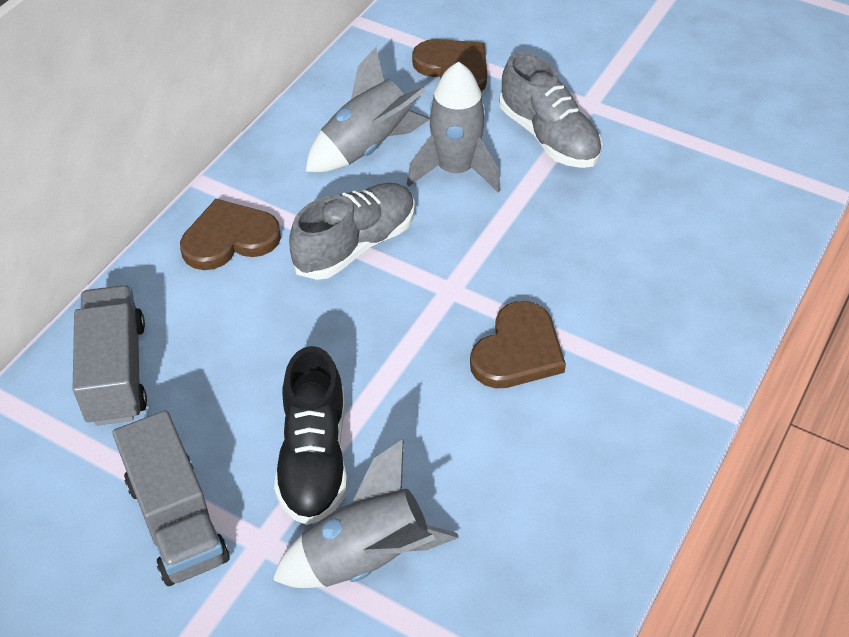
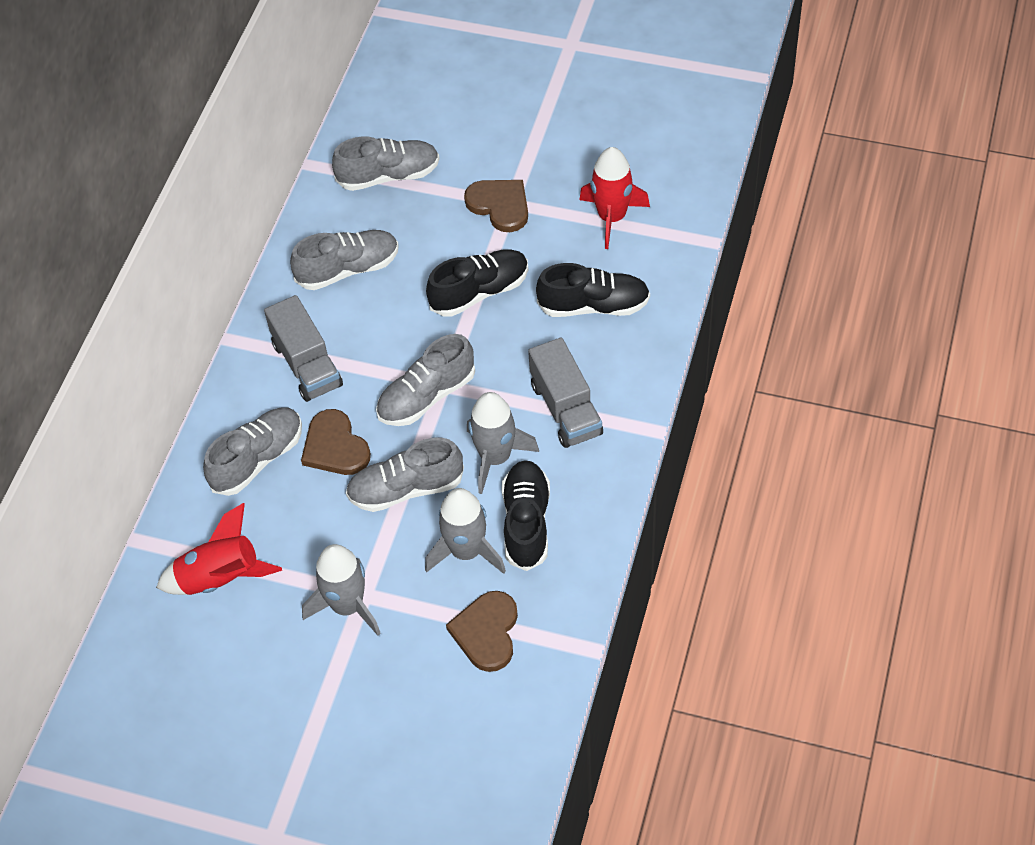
black shoe: [274,346,347,525] = 1 -> [426,249,529,317] [502,460,550,571] [536,263,650,317] = 3
grey shoe: [289,183,415,280] [499,52,603,168] = 2 -> [203,407,302,496] [290,230,399,290] [332,136,440,191] [346,438,464,512] [376,334,475,426] = 5
red rocket: none = 0 -> [156,503,282,595] [579,147,650,249] = 2

